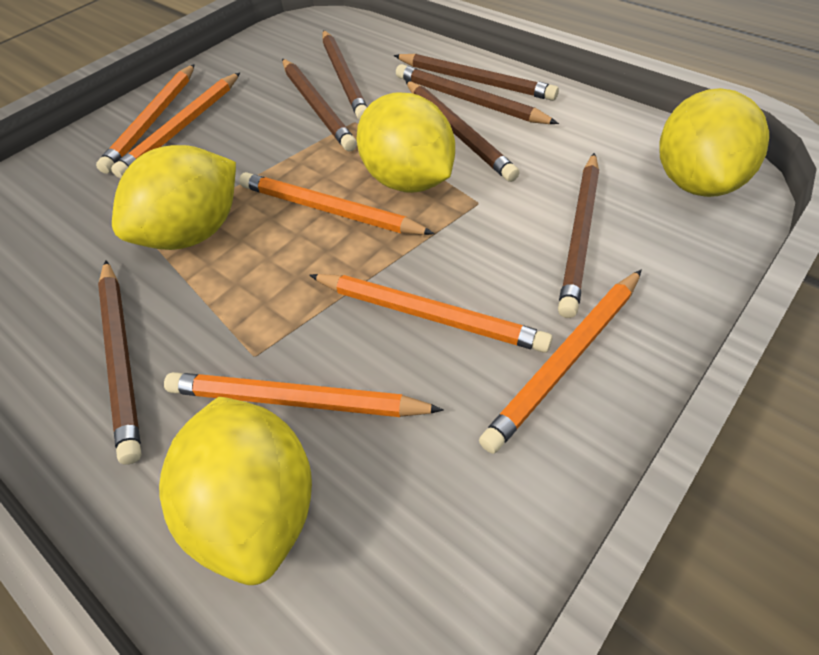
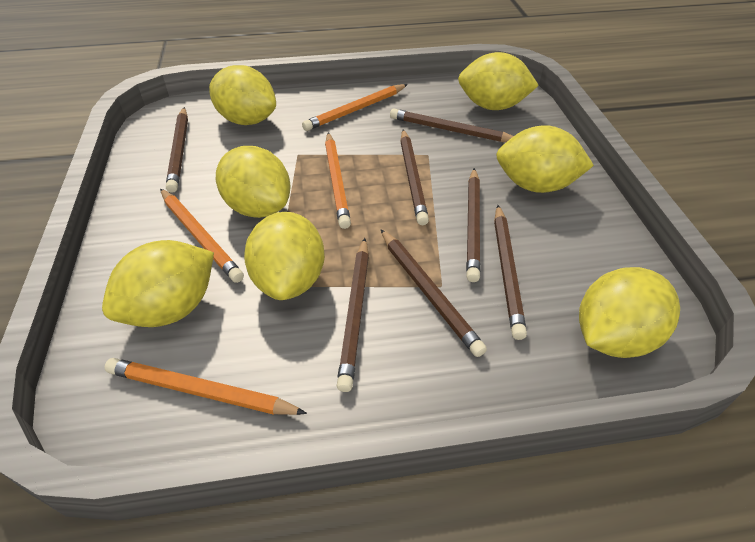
orange pencil: [96,64,195,174] [111,73,240,178] [164,372,444,417] [239,172,435,235] [309,274,553,353] [479,270,642,454] = 6 -> [105,358,307,415] [160,189,244,283] [302,84,408,131] [325,132,351,229] = 4
yellow lemon: [112,145,236,250] [159,397,312,585] [356,92,455,193] [659,88,769,197] = 4 -> [102,240,214,327] [209,65,276,125] [216,146,291,218] [244,212,325,300] [458,52,539,110] [496,125,594,193] [579,267,680,358] = 7

